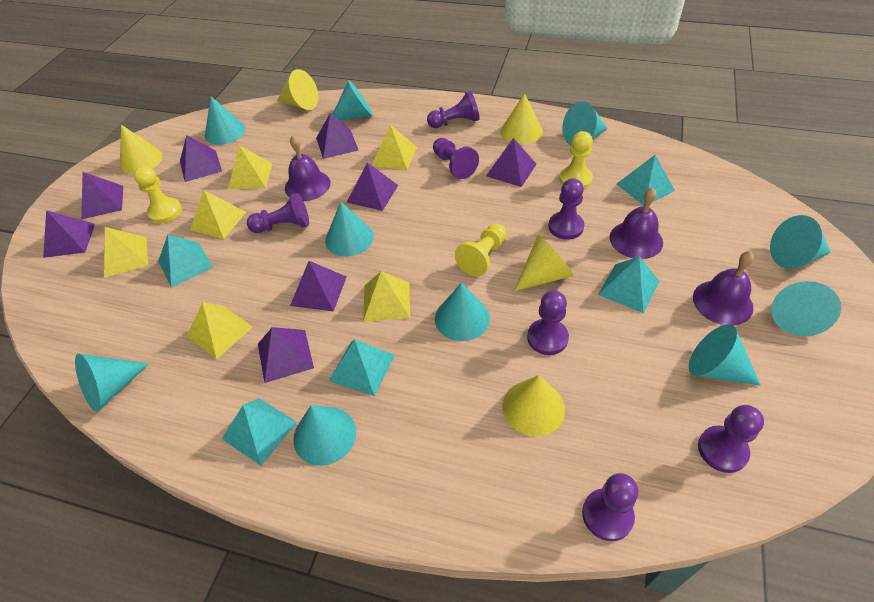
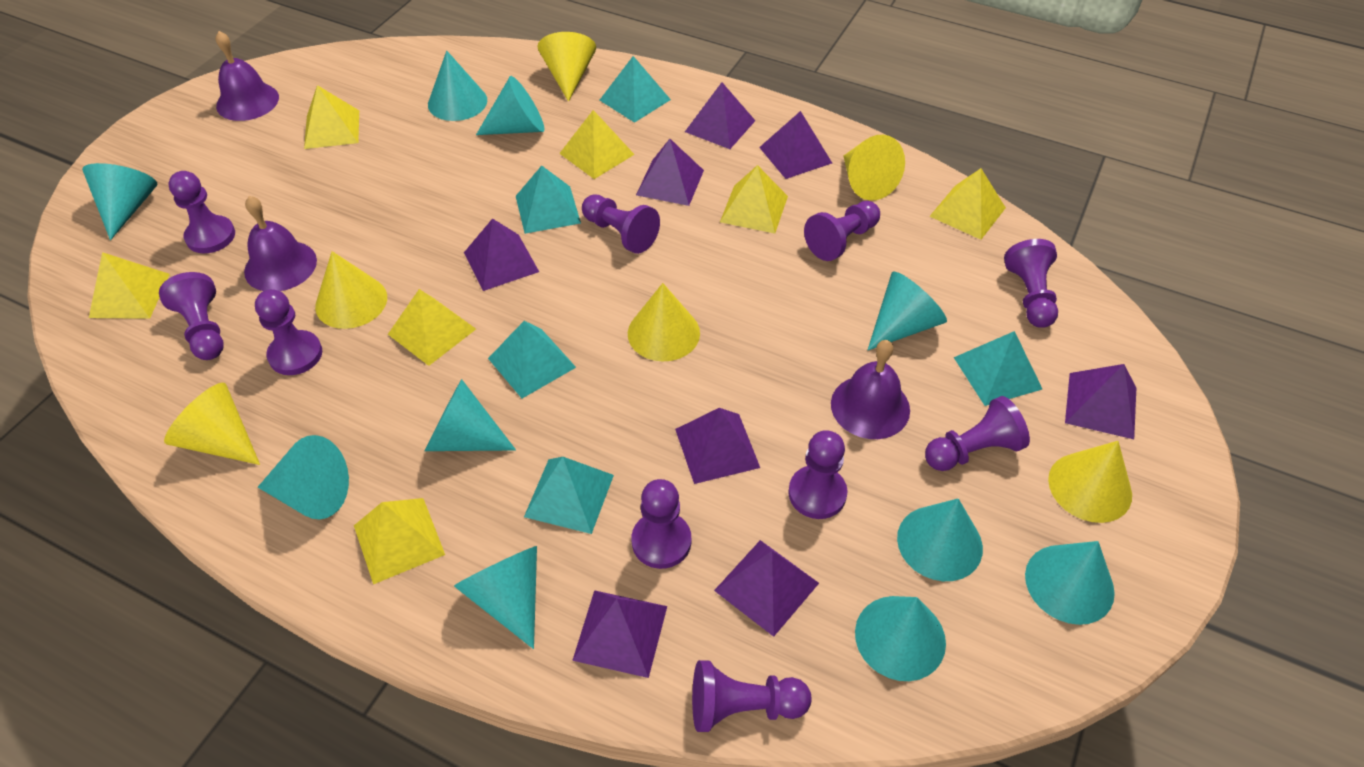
purple pawn: [247,193,309,233] [427,91,479,128] [433,138,479,179] [527,291,569,355] [548,178,584,240] [582,473,639,541] [698,405,764,473] = 7 -> [159,272,224,360] [169,171,235,253] [255,289,322,375] [582,194,660,254] [632,479,691,569] [692,660,811,732] [788,430,847,519] [804,201,880,261] [925,396,1030,471] [1004,239,1058,328] = 10
yellow cone: [120,125,163,174] [277,69,318,110] [501,94,543,144] [502,375,565,436] [514,235,574,291] = 5 -> [164,383,260,465] [315,251,387,329] [537,32,596,102] [628,283,700,362] [843,135,905,201] [1048,441,1132,523] = 6
yellow pawn: [134,166,182,223] [455,224,506,276] [559,131,593,189] = 3 -> none = 0
yellow pyramid: [104,227,148,278] [187,302,253,359] [190,190,246,239] [228,145,273,189] [363,271,410,322] [372,125,417,170] = 6 -> [89,252,170,319] [304,85,359,149] [354,498,445,584] [388,289,476,366] [559,110,635,179] [720,165,788,234] [929,168,1006,240] = 7

